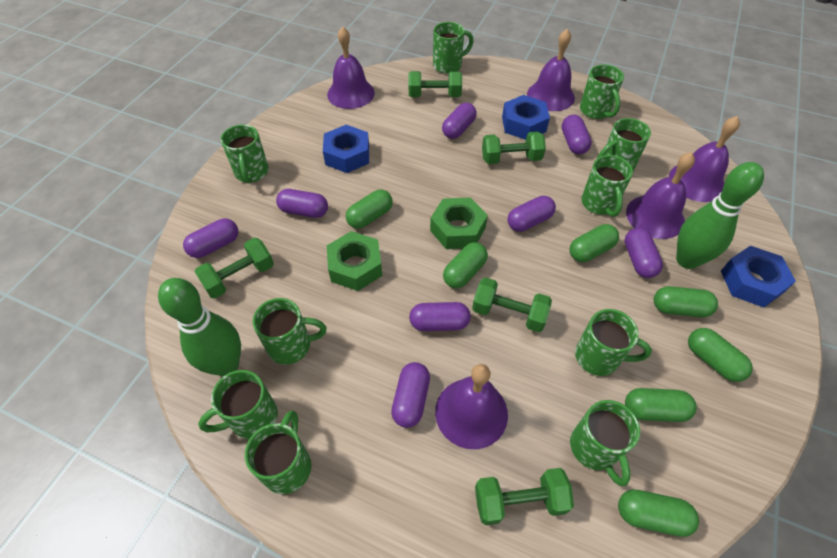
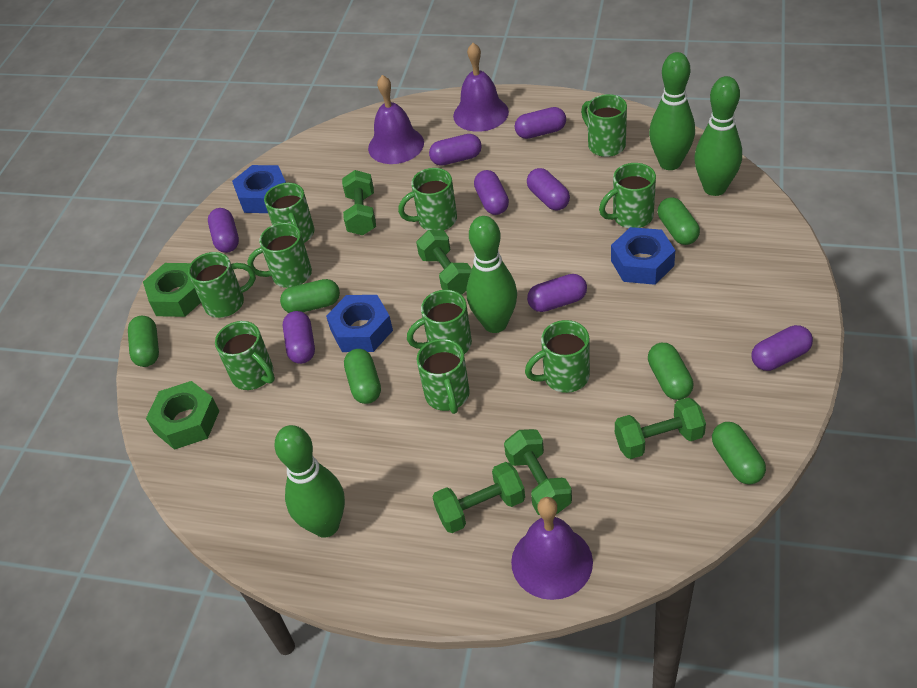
green bowling pin: [158,278,241,376] [676,162,764,269] = 2 -> [274,425,345,538] [467,216,517,333] [649,52,695,170] [694,76,742,196] = 4
green capsule: [346,190,393,229] [443,242,488,288] [570,224,619,262] [618,490,699,537] [625,388,696,422] [654,286,718,317] [688,328,753,382] = 7 -> [128,316,159,367] [280,279,340,313] [344,349,381,404] [648,343,693,400] [658,197,700,245] [712,422,766,485] = 6
purple bell: [327,26,375,109] [435,364,508,449] [527,29,575,111] [626,152,695,239] [669,116,740,202] = 5 -> [368,75,424,164] [453,43,509,132] [511,497,593,600] = 3

